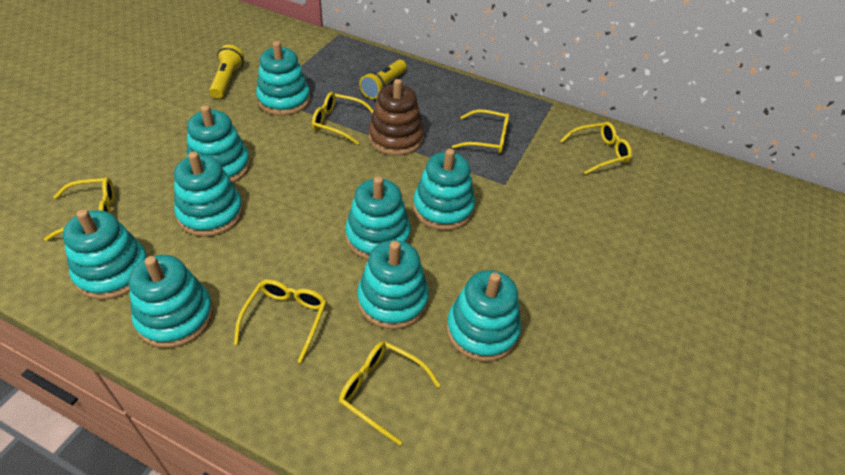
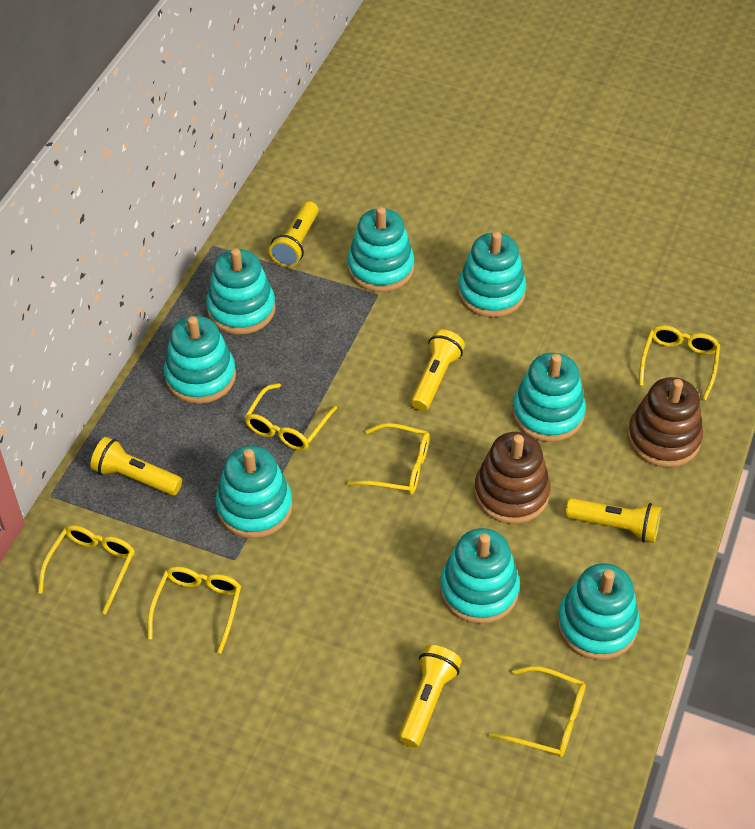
brown stacking toy: [369,79,424,155] = 1 -> [474,432,551,524] [628,377,703,467] = 2
turquoise stacking toy: [63,209,148,300] [129,255,214,348] [174,152,243,237] [187,105,250,183] [256,41,311,116] [345,176,411,260] [357,240,429,329] [413,149,475,230] [446,270,521,362] = 9 -> [164,316,236,404] [206,248,275,334] [216,446,293,538] [347,207,414,292] [440,528,520,624] [458,231,526,317] [512,353,586,442] [557,563,640,660] = 8
yellow flashlight: [209,45,244,99] [359,60,407,99] = 2 -> [90,437,182,496] [269,201,319,267] [398,645,462,748] [411,330,465,411] [566,498,661,543] = 5

